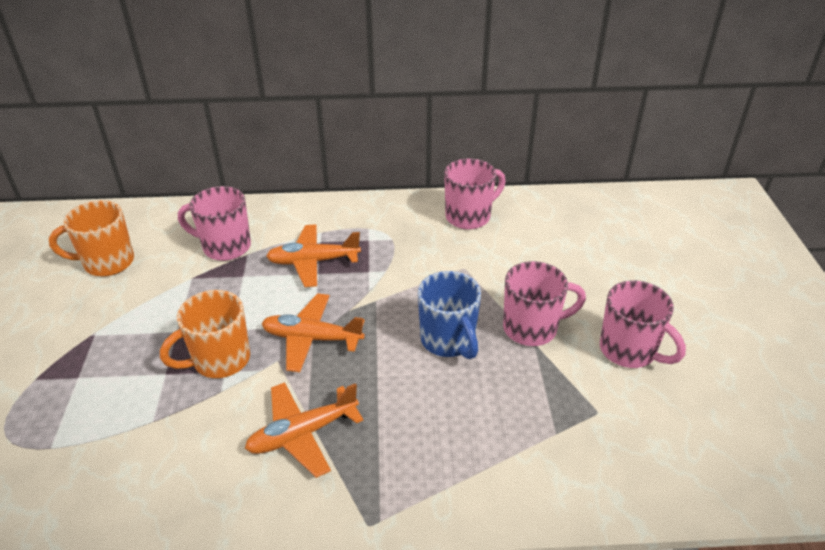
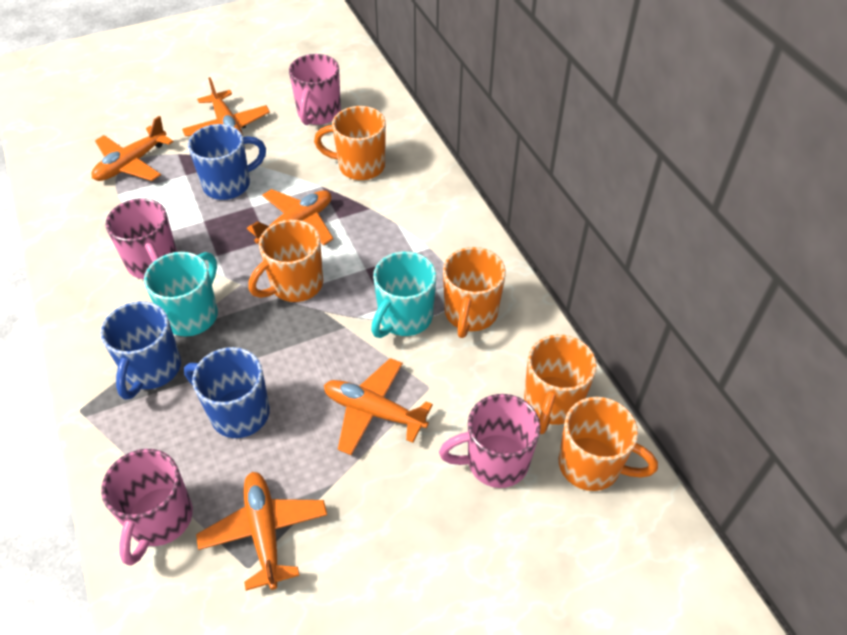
blue mug: [418,271,481,359] = 1 -> [100,301,181,400] [184,347,270,438] [188,124,266,200] = 3
orange mug: [49,200,134,277] [160,290,250,378] = 2 -> [248,220,323,302] [314,106,386,180] [443,247,506,338] [524,334,597,434] [559,397,658,491] = 5
orange plane: [245,382,363,478] [261,293,365,372] [266,224,361,287] = 3 -> [91,116,174,181] [182,77,270,136] [196,472,327,591] [247,189,333,245] [324,358,433,455] = 5
turquoise mug: none = 0 -> [144,252,218,336] [371,251,436,338] = 2

